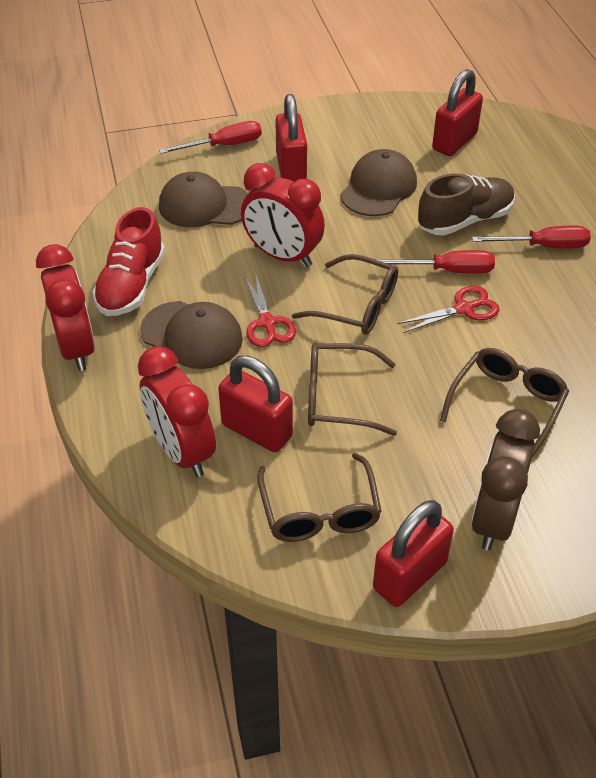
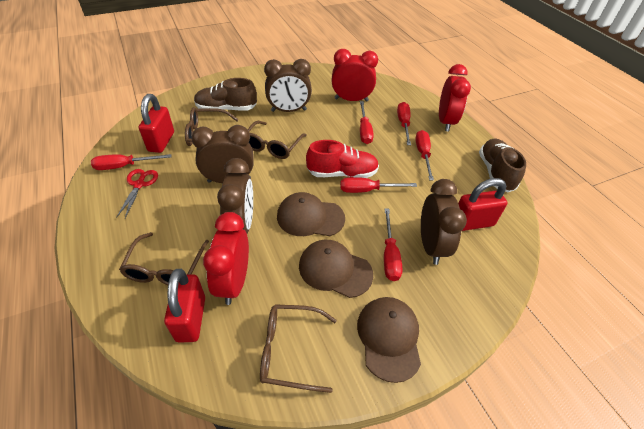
brown clock: [471,409,540,550] = 1 -> [191,125,254,183] [217,158,253,233] [264,59,312,112] [421,179,467,265] = 4
brown shoe: [418,173,515,236] = 1 -> [194,78,257,111] [479,138,526,192] = 2
red padlock: [218,356,293,452] [275,94,307,182] [373,500,454,607] [432,69,483,156] = 4 -> [139,94,174,153] [164,269,205,343] [458,178,508,231] = 3
red scissors: [244,272,296,347] [398,286,500,333] = 2 -> [117,169,158,218] = 1
red screwdriver: [159,121,262,154] [375,250,495,274] [472,225,591,248] = 3 -> [91,154,172,170] [340,177,417,193] [360,101,374,144] [384,209,403,281] [397,102,411,145] [415,130,434,181] = 6

